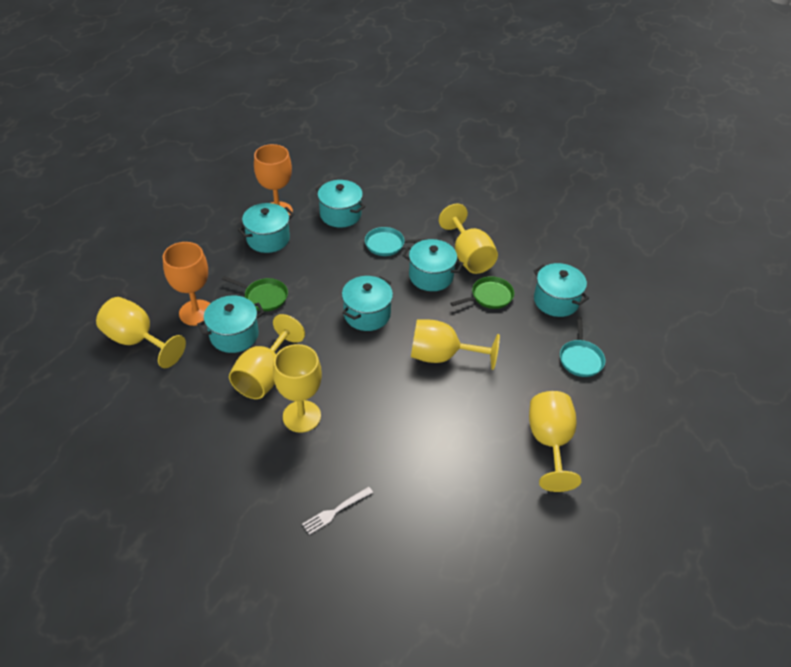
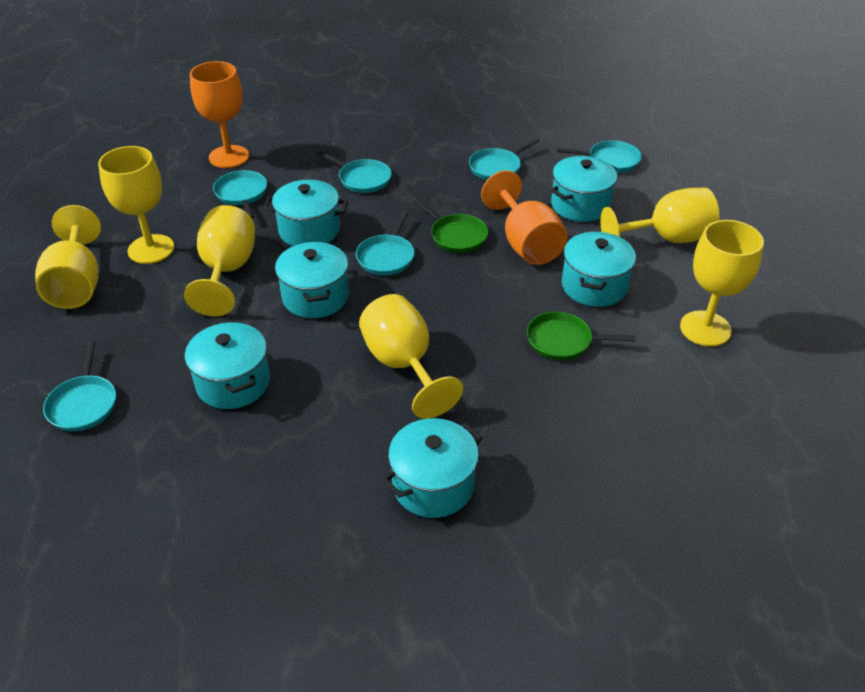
turquoise pan: [365,227,427,256] [560,317,605,377] = 2 -> [43,341,116,431] [213,170,267,219] [317,150,391,193] [356,210,414,275] [469,138,540,180] [557,141,642,173] = 6
white fork: [302,487,373,535] = 1 -> none = 0

